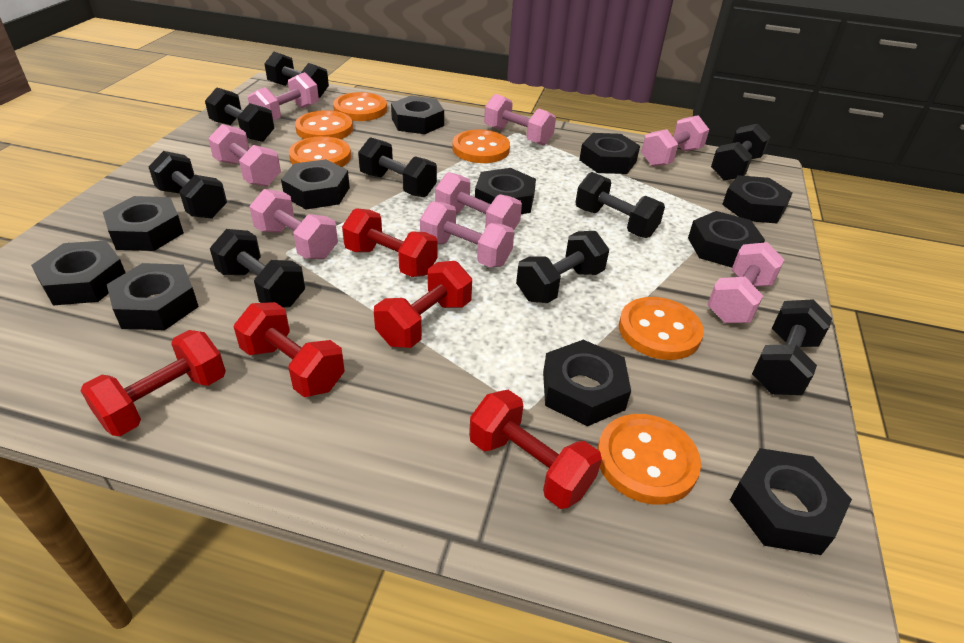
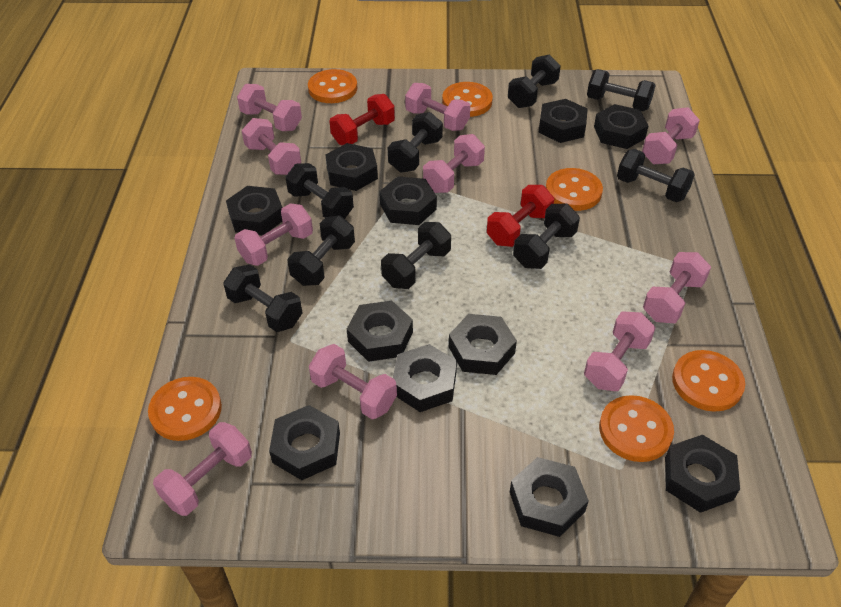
pink dumbbell: [208,124,281,187] [248,72,319,121] [249,189,338,259] [420,201,514,267] [435,172,522,230] [484,94,556,146] [642,115,709,167] [707,242,784,323] = 8 -> [153,422,252,516] [235,203,313,266] [237,84,302,131] [242,118,301,175] [309,344,397,419] [405,83,470,131] [423,134,485,193] [584,312,655,391] [642,107,700,164] [643,252,711,323] = 10
red dumbbell: [80,330,226,436] [234,302,345,397] [342,208,438,277] [374,261,472,348] [469,390,602,509] = 5 -> [329,94,395,145] [487,185,554,247] = 2

